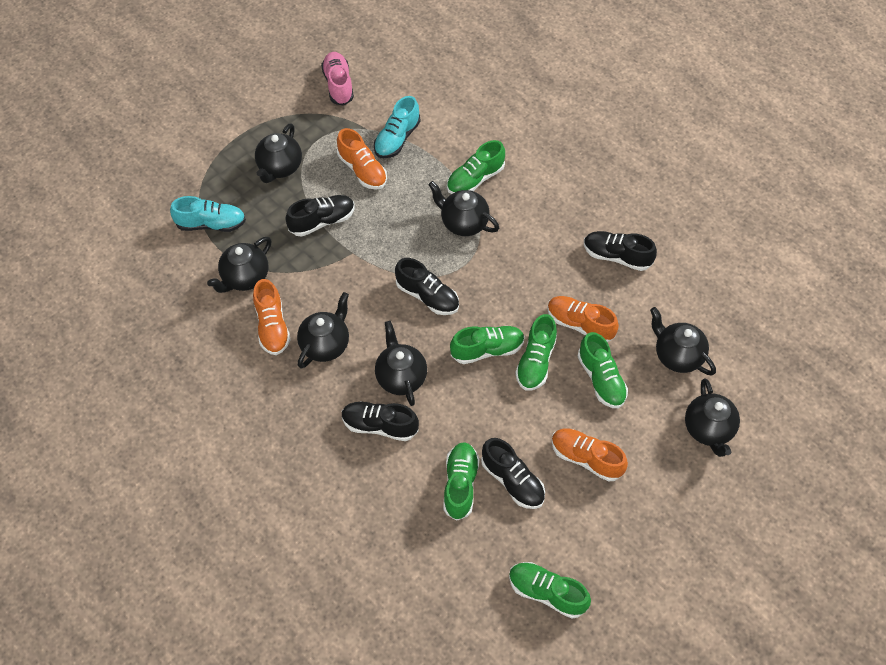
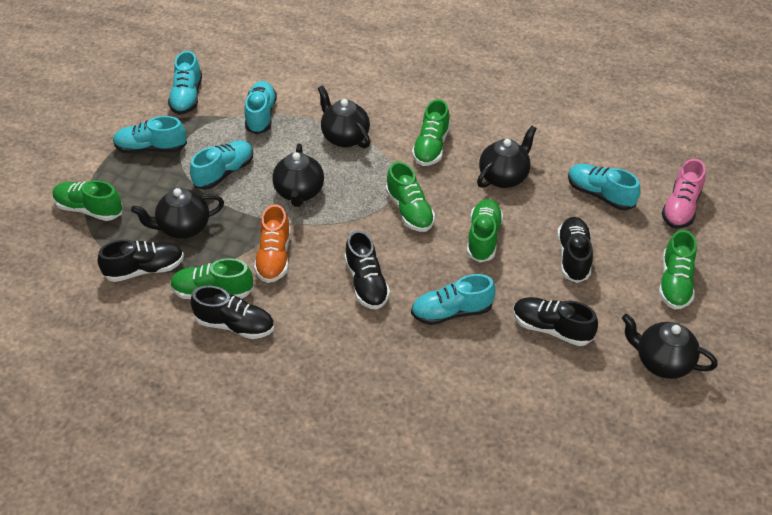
black teapot: [207,237,271,293] [255,124,302,183] [297,292,349,368] [375,321,427,406] [429,181,499,236] [650,307,716,375] [685,378,740,457] = 7 -> [131,188,224,239] [272,143,324,207] [318,85,370,148] [477,126,537,188] [622,314,718,379] = 5
orange shoe: [253,279,291,355] [337,128,387,190] [547,296,619,342] [552,428,628,482] = 4 -> [254,204,291,283] = 1
turquoise shoe: [170,196,246,232] [374,96,420,158] = 2 -> [113,116,187,153] [168,51,202,115] [190,140,253,190] [244,81,277,134] [411,274,496,325] [568,164,641,210] = 6

